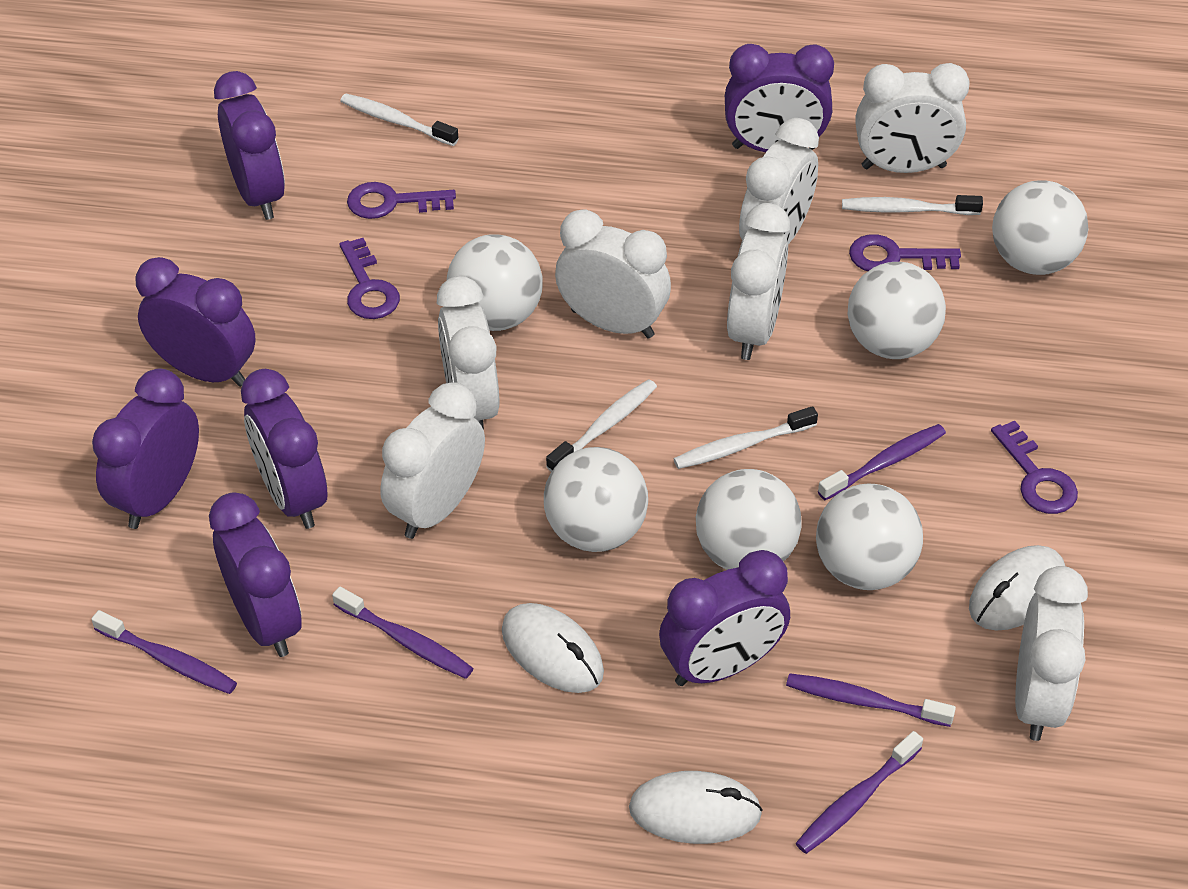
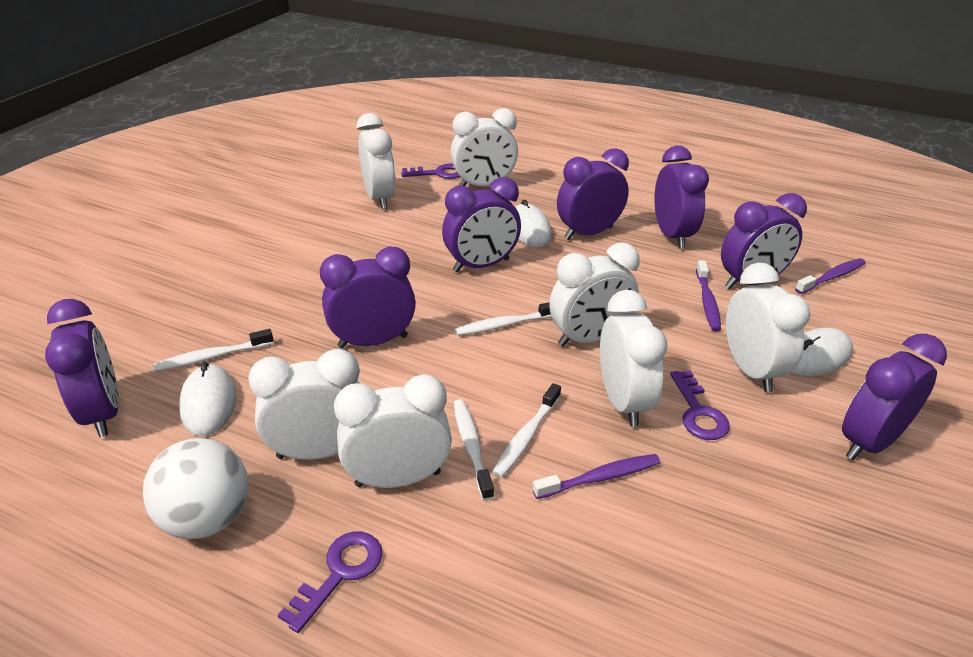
purple key: [339,238,400,319] [347,182,456,219] [849,234,961,271] [991,421,1078,514] = 4 -> [278,532,382,633] [401,163,460,179] [670,370,730,440] = 3
purple toothbrush: [91,610,237,694] [332,587,474,679] [786,673,956,727] [796,731,923,854] [818,424,946,500] = 5 -> [533,454,660,499] [696,260,721,331] [795,258,866,294] = 3
white ball: [447,234,543,331] [544,447,648,552] [696,469,802,570] [816,484,923,590] [847,262,946,359] [992,180,1088,275] = 6 -> [143,438,249,539] = 1

